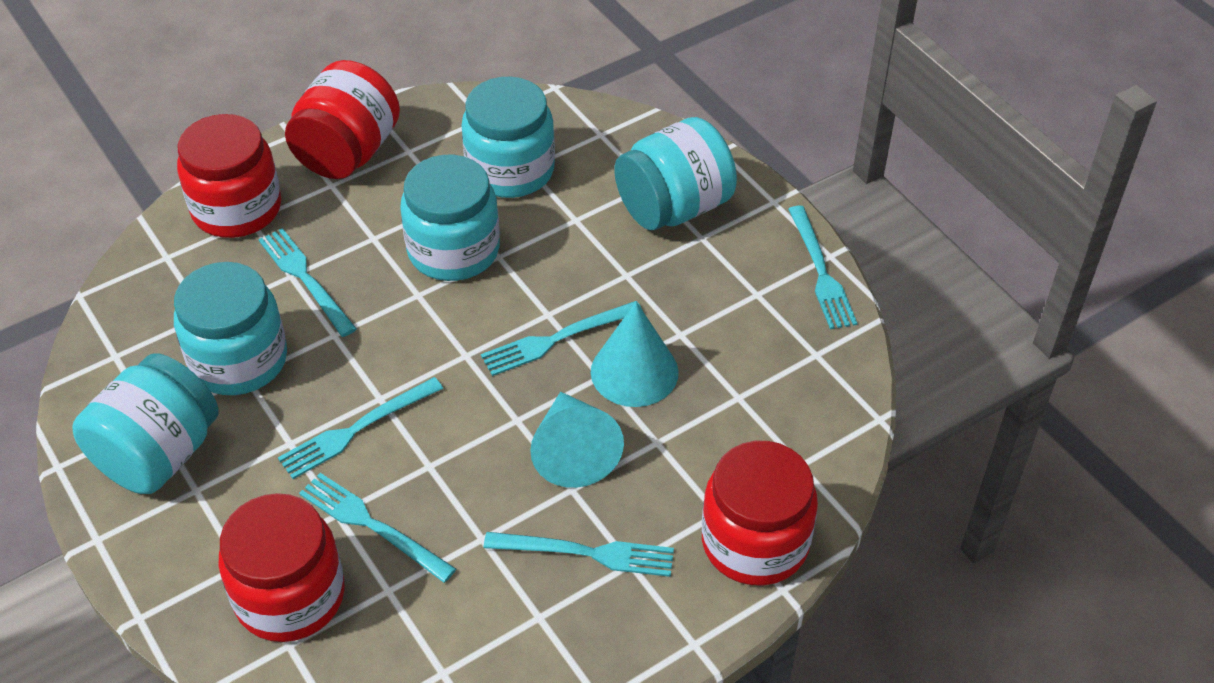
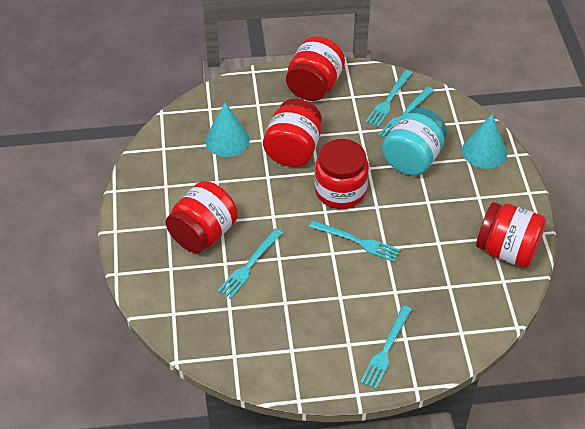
red jar: [177,114,281,238] [219,493,345,642] [285,60,400,179] [702,441,818,586] = 4 -> [165,181,238,253] [263,99,322,167] [286,36,345,101] [315,139,369,209] [476,202,546,268] = 5
turquoise fork: [258,228,357,337] [278,377,443,479] [299,473,456,583] [481,301,642,376] [484,532,674,577] [788,206,857,329] = 6 -> [218,228,283,299] [309,220,400,262] [360,305,412,389] [365,70,412,127] [378,86,434,138] = 5
turquoise jar: [72,353,219,494] [174,262,287,395] [400,155,500,281] [462,77,555,198] [614,117,737,230] = 5 -> [382,108,447,176] = 1

